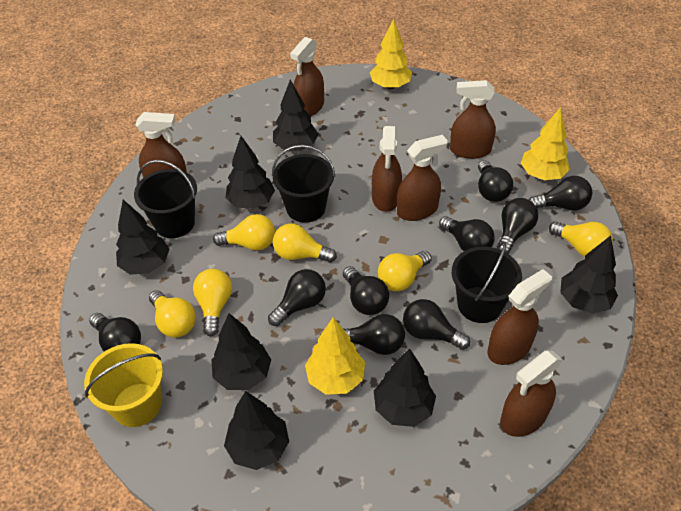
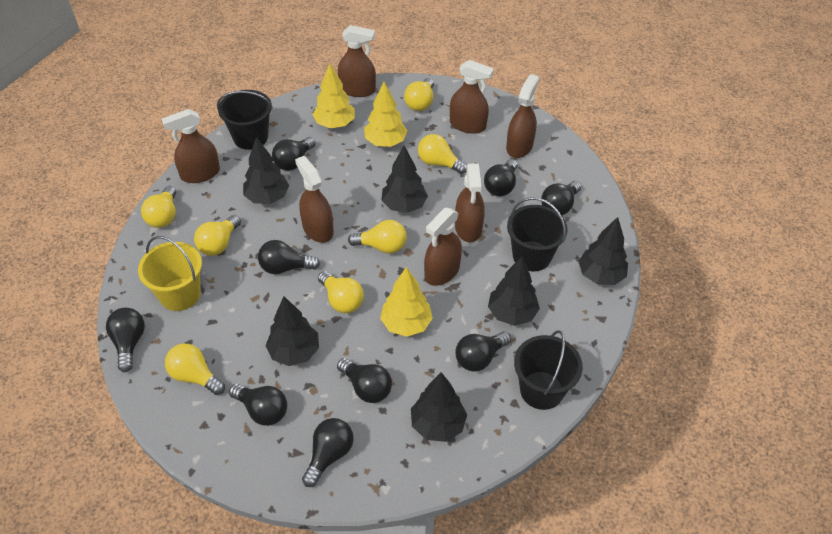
black tree: [116,200,169,275] [211,313,271,390] [224,391,289,470] [225,136,275,209] [273,80,318,151] [374,348,436,427] [560,236,618,314] = 7 -> [243,137,289,204] [265,296,319,366] [381,146,428,213] [411,372,467,442] [488,256,540,326] [578,217,628,285] = 6
yellow light bulb: [149,290,196,338] [193,269,232,336] [213,214,275,251] [273,223,337,263] [378,251,432,291] [549,221,613,257] = 6 -> [141,186,176,228] [165,344,225,395] [194,215,241,256] [318,271,364,313] [348,220,407,254] [404,78,434,111] [418,134,467,174] = 7

